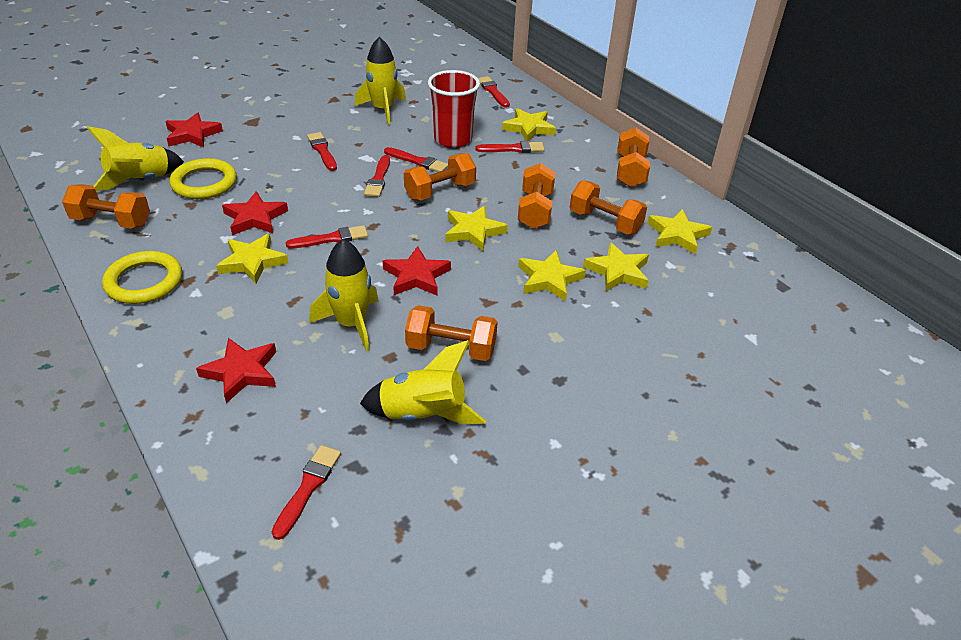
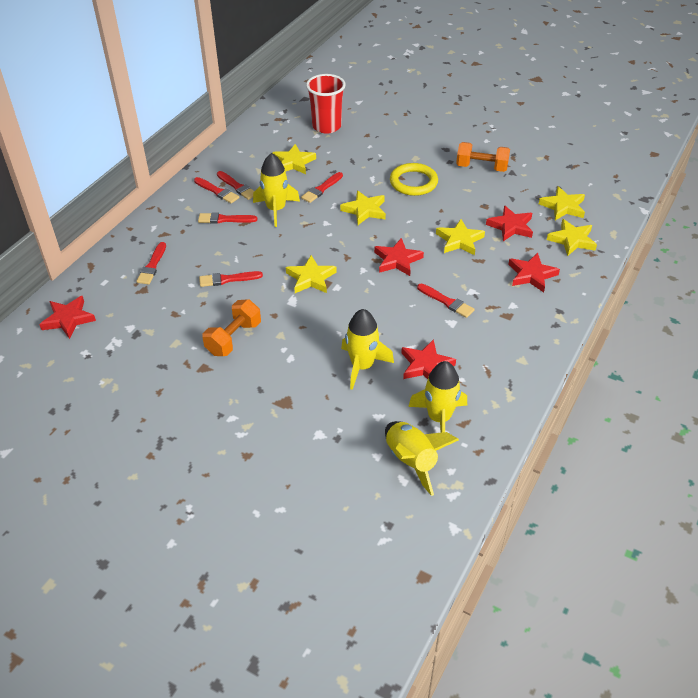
orange dumbbell: [62,184,150,229] [404,153,476,201] [405,305,498,361] [518,163,555,229] [570,180,647,235] [617,128,650,188] = 6 -> [202,299,261,356] [456,142,510,172] = 2
red star: [166,112,223,147] [196,338,276,403] [222,191,288,235] [383,246,451,295] = 4 -> [39,296,96,339] [374,238,424,276] [401,339,456,379] [486,205,533,241] [508,253,560,292] = 5
yellow ring: [102,251,182,304] [169,158,237,199] = 2 -> [390,163,438,196] = 1

